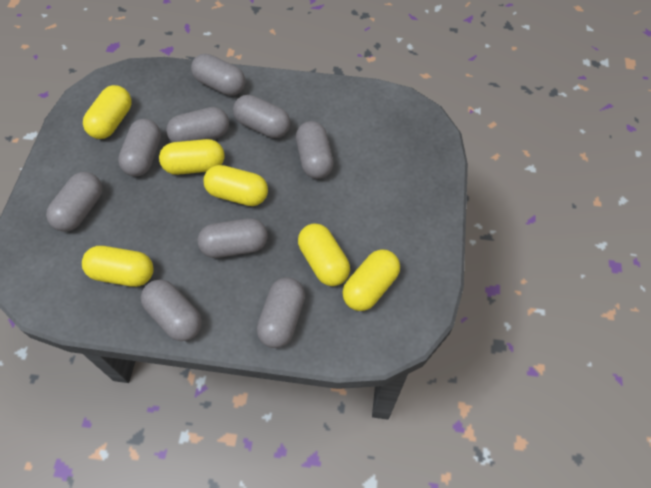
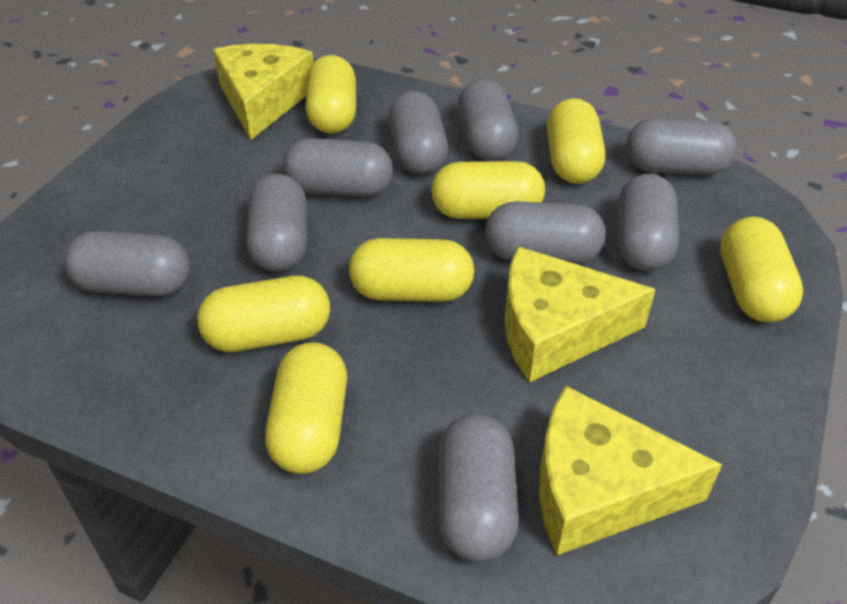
yellow capsule: [82,246,153,287] [83,85,132,139] [159,139,224,175] [203,165,268,206] [298,223,350,286] [342,249,400,311] = 6 -> [197,276,330,352] [265,342,347,474] [306,55,356,134] [349,238,474,302] [431,161,545,219] [547,98,605,184] [720,217,803,322] = 7
yellow cheese: none = 0 -> [213,44,314,140] [504,246,656,382] [539,386,722,555] = 3

